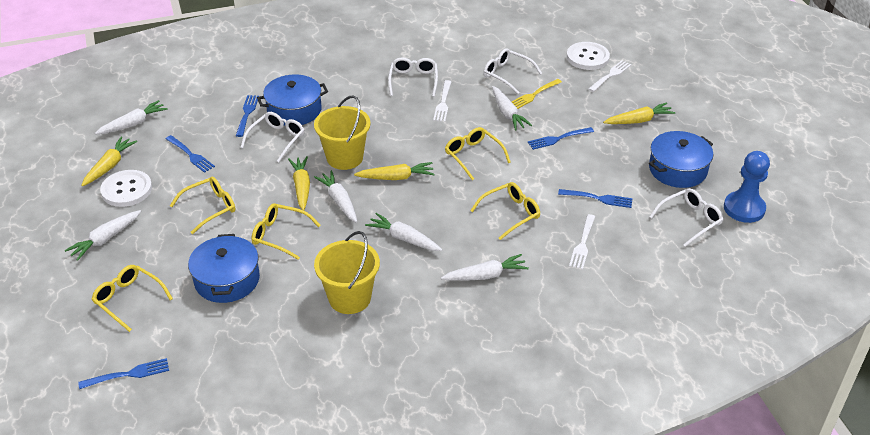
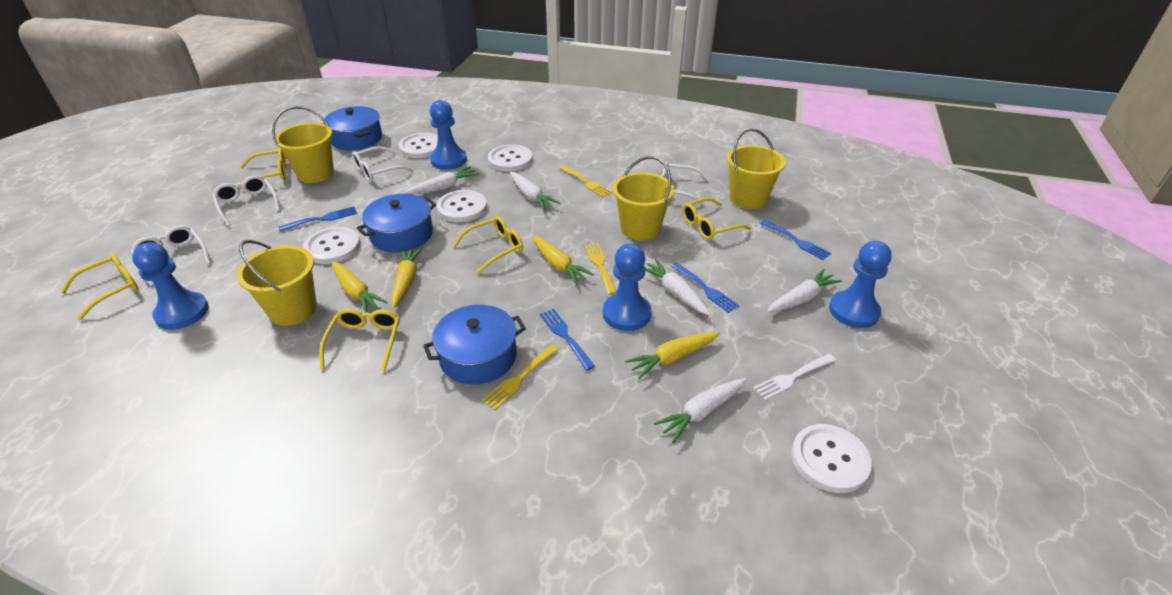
blue fork: [78,358,169,389] [166,135,215,173] [236,95,259,137] [528,127,594,150] [558,189,633,208] = 5 -> [278,206,357,232] [540,309,595,371] [671,263,740,313] [760,220,831,260] = 4
blue pawn: [724,151,770,223] = 1 -> [132,242,209,330] [430,100,467,170] [603,243,651,331] [829,241,892,328] = 4
white button: [100,170,152,207] [567,42,610,70] = 2 -> [303,227,360,264] [398,133,438,158] [437,190,487,222] [488,144,533,172] [792,424,872,493] = 5
white carrot: [65,210,141,261] [95,100,168,135] [314,170,357,223] [365,213,442,251] [441,254,529,281] [492,86,532,130] = 6 -> [403,166,479,195] [510,172,560,210] [645,259,711,316] [654,378,747,443] [767,269,842,312] = 5
white fork: [433,80,452,122] [569,214,595,269] [588,60,632,92] = 3 -> [753,354,837,400] = 1
yellow bucket: [314,95,371,170] [314,231,380,314] = 2 -> [237,240,317,326] [272,106,334,183] [612,156,674,241] [727,128,786,209] = 4
yellow fork: [512,79,562,109] = 1 -> [482,345,559,410] [560,165,612,197] [584,243,617,295] = 3

